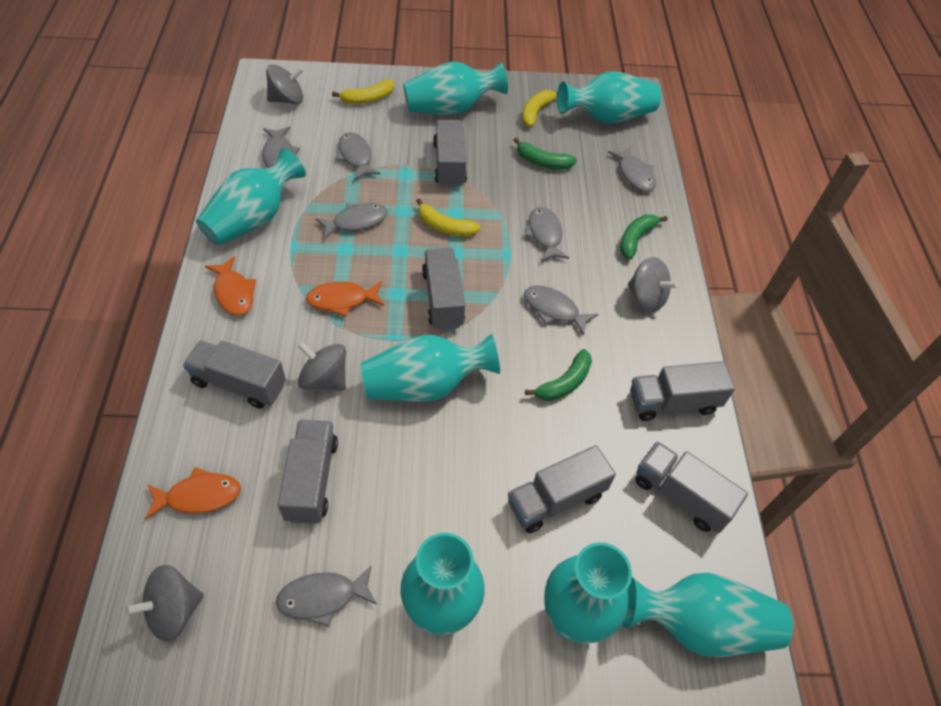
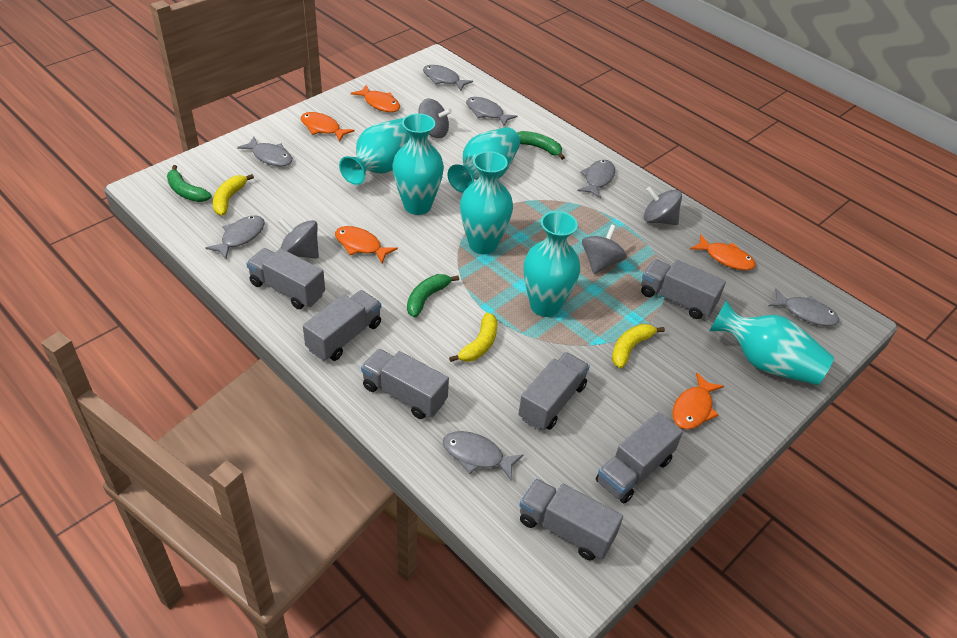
orange fish: [145,467,241,519] [205,256,256,316] [306,281,384,317] = 3 -> [301,112,354,142] [335,226,398,263] [351,85,400,112] [672,372,724,429] [690,235,756,270] = 5
turquoise vase: [196,148,306,245] [360,334,500,402] [400,533,485,635] [403,62,508,115] [544,542,632,643] [557,71,661,124] [623,573,793,657] = 7 -> [339,118,410,185] [392,113,444,215] [447,127,520,193] [460,151,513,255] [523,211,580,317] [710,300,834,385] = 6

